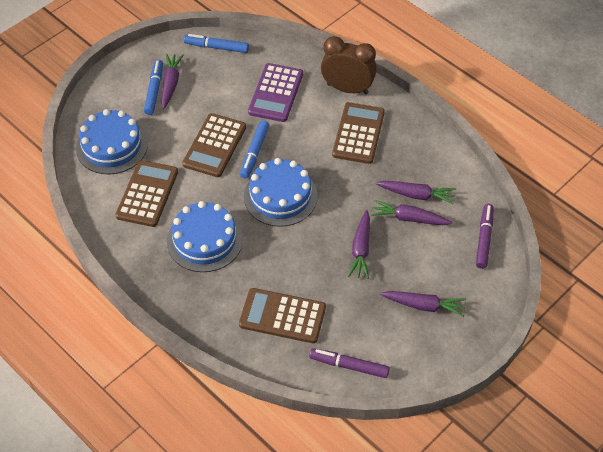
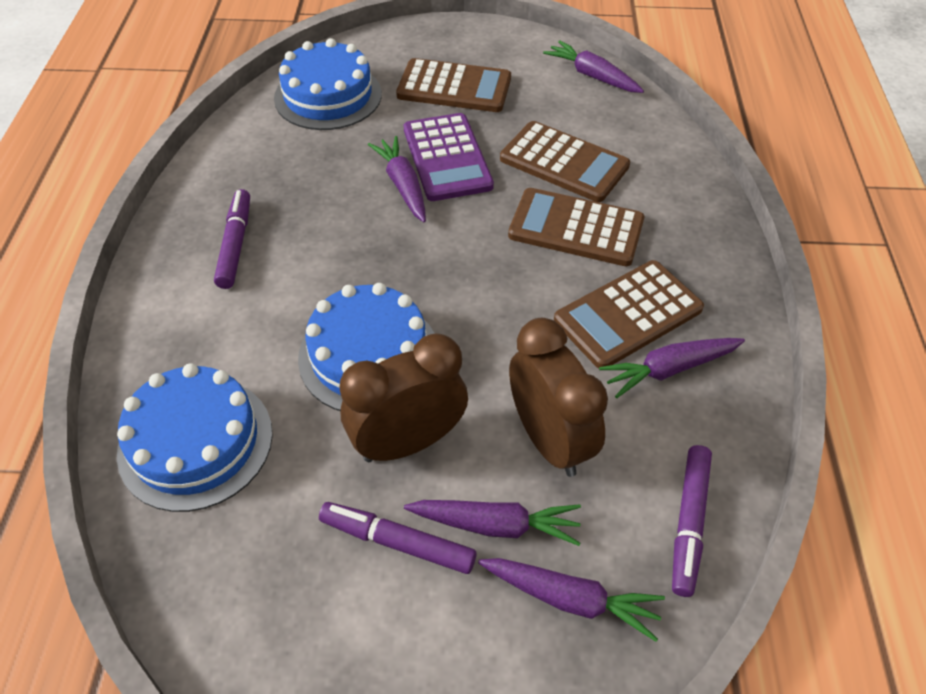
blue marker: [144,60,163,115] [184,34,249,53] [240,120,269,179] = 3 -> none = 0
brown clock: [321,36,377,94] = 1 -> [340,333,468,462] [509,318,608,477] = 2
purple marker: [309,348,390,378] [476,204,493,269] = 2 -> [214,189,250,289] [319,502,476,574] [672,445,712,597] = 3

